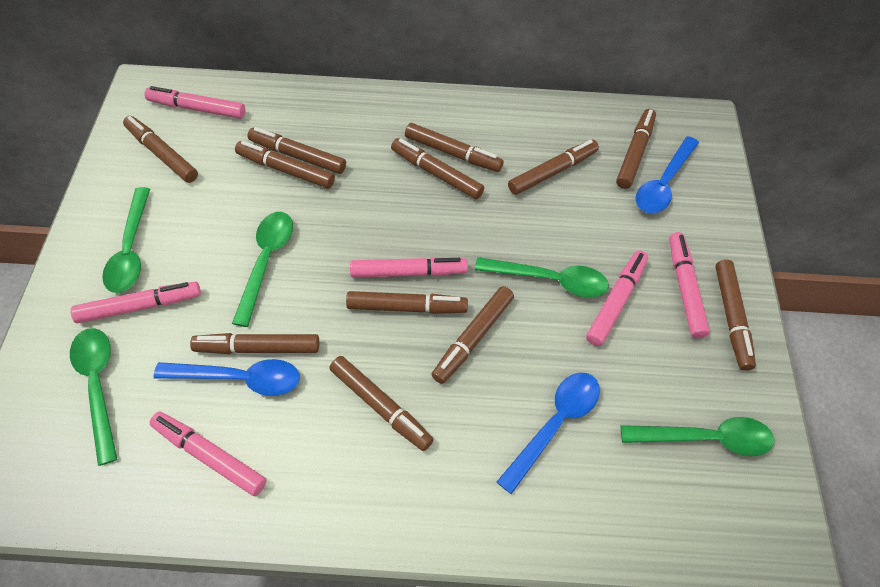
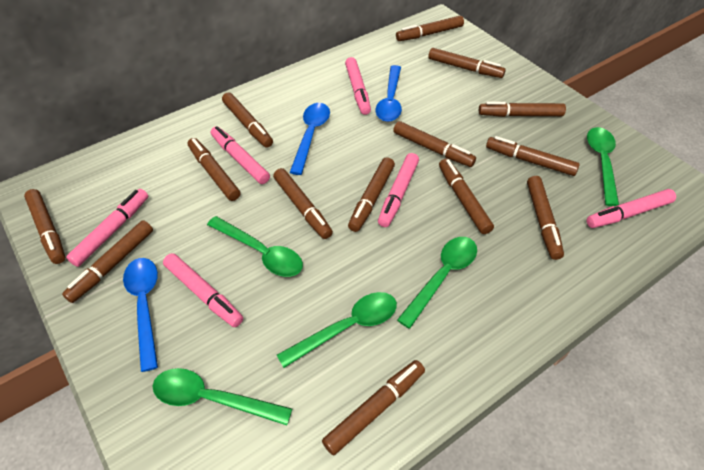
brown marker: [123,116,198,183] [190,333,319,354] [235,141,335,189] [247,127,346,174] [329,356,434,451] [346,291,468,314] [391,138,484,199] [405,123,504,172] [431,286,514,384] [508,140,599,195] [616,109,656,189] [715,260,756,371] = 12 -> [24,189,65,264] [62,220,153,303] [188,138,240,201] [222,92,273,148] [273,168,333,239] [322,360,425,456] [348,157,395,232] [393,121,476,167] [396,16,464,41] [428,48,506,78] [439,159,494,234] [479,102,566,117] [486,136,580,176] [527,176,564,260] = 14

